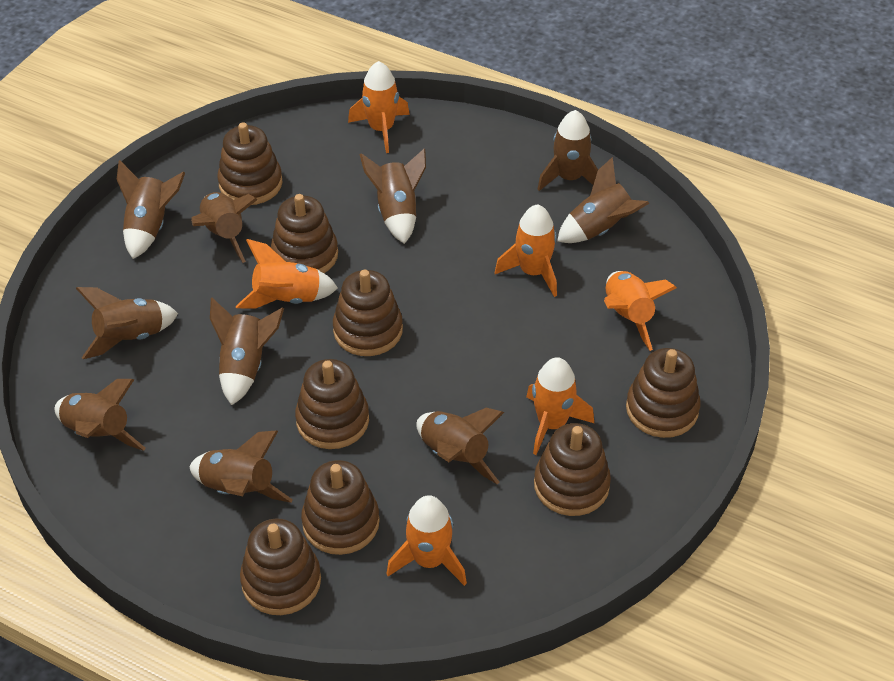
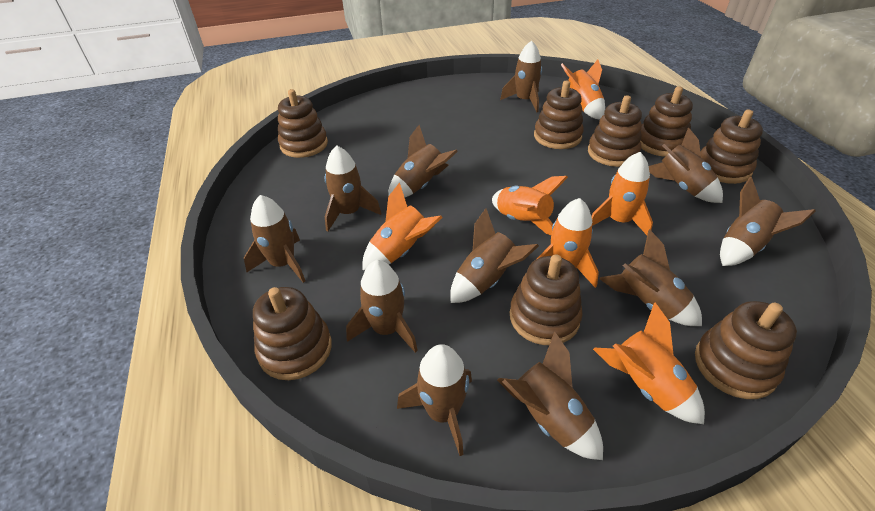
brown rocket: [55,379,146,451] [76,287,178,359] [117,160,185,259] [189,431,293,503] [191,192,258,263] [210,298,284,405] [359,149,426,244] [416,408,504,484] [537,110,598,191] [557,157,649,243] = 10 -> [244,195,305,283] [325,145,381,231] [346,260,418,353] [388,125,458,198] [397,344,472,456] [450,208,539,303] [497,332,603,460] [500,40,542,112] [599,229,702,326] [649,128,723,203] [720,177,815,266] = 11

